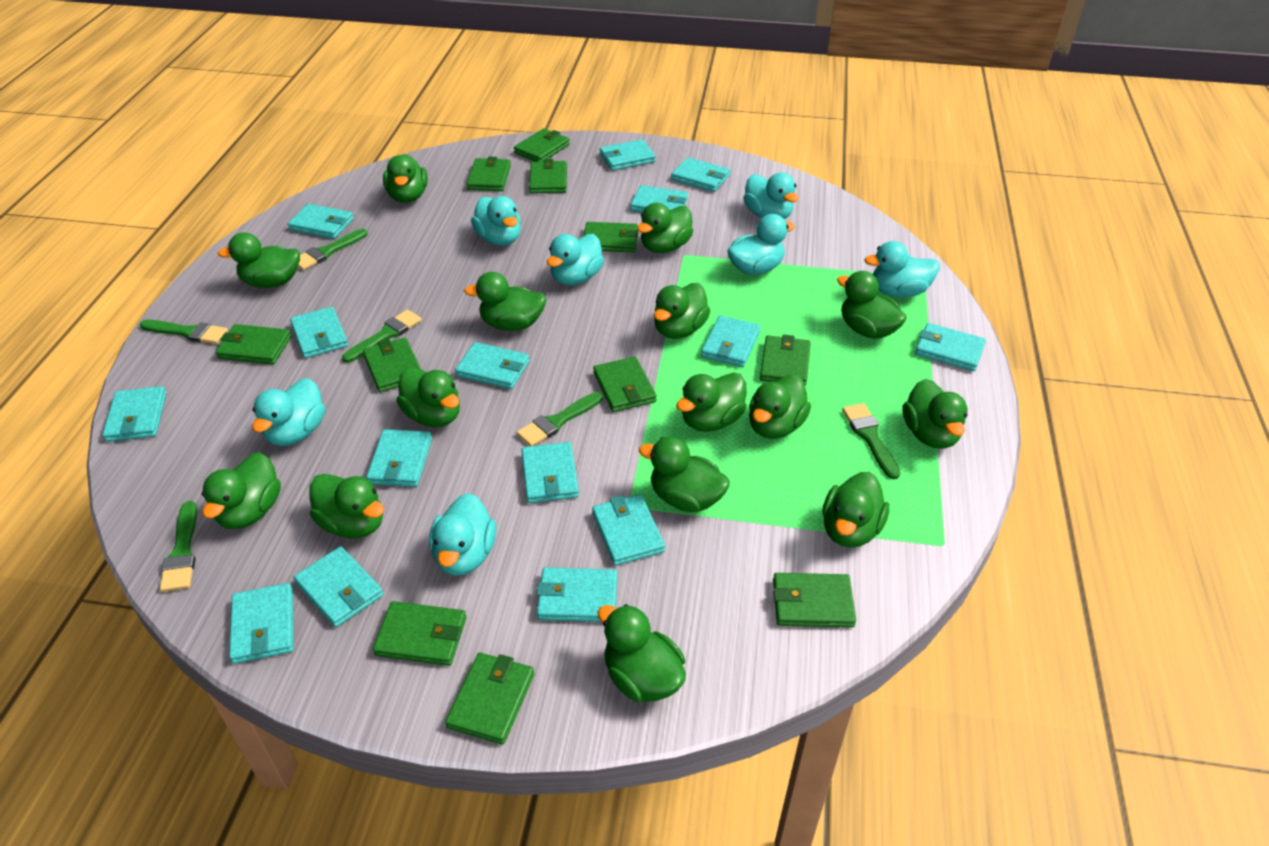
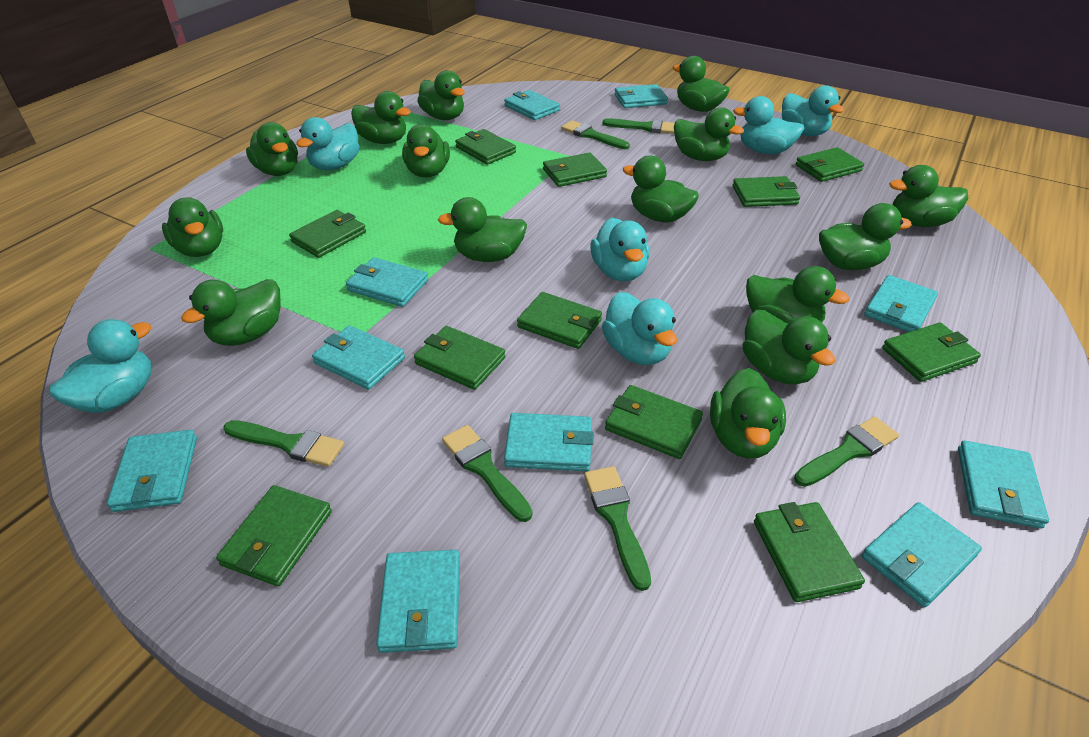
turquoise duck: [252,378,325,446] [429,493,496,576] [471,196,521,246] [547,234,604,285] [727,214,795,275] [743,172,799,219] [864,241,939,297] = 7 -> [49,319,151,413] [296,117,360,170] [590,218,650,281] [602,292,677,365] [733,96,804,154] [782,85,844,136] = 6
turquoise wallet: [103,386,166,442] [229,583,293,664] [288,204,353,239] [290,307,348,358] [294,546,383,627] [366,429,432,487] [455,342,530,389] [521,442,579,503] [537,567,618,622] [592,494,665,566] [600,139,656,171] [631,185,688,213] [671,157,730,192] [701,316,761,367] [915,323,986,371] = 15 -> [107,430,197,512] [312,325,405,390] [346,257,428,307] [376,550,460,653] [504,90,560,120] [504,413,594,471] [615,84,668,108] [862,502,982,607] [864,275,938,332] [958,441,1049,529] = 10

